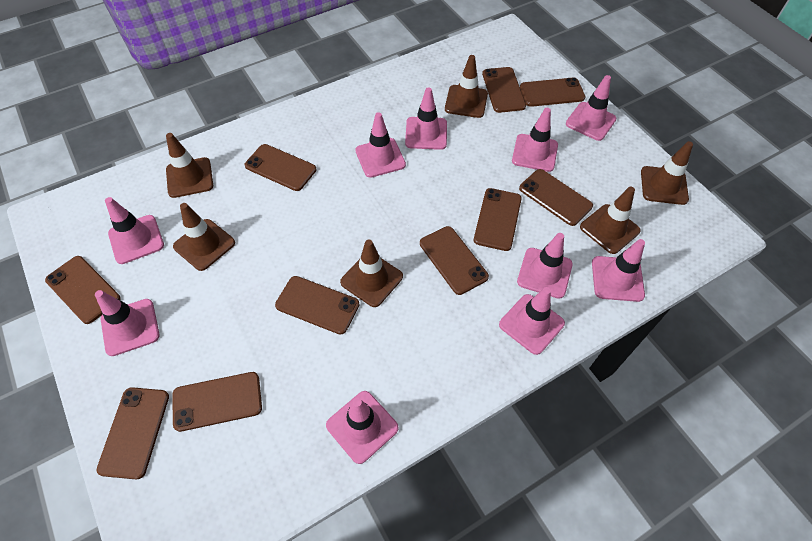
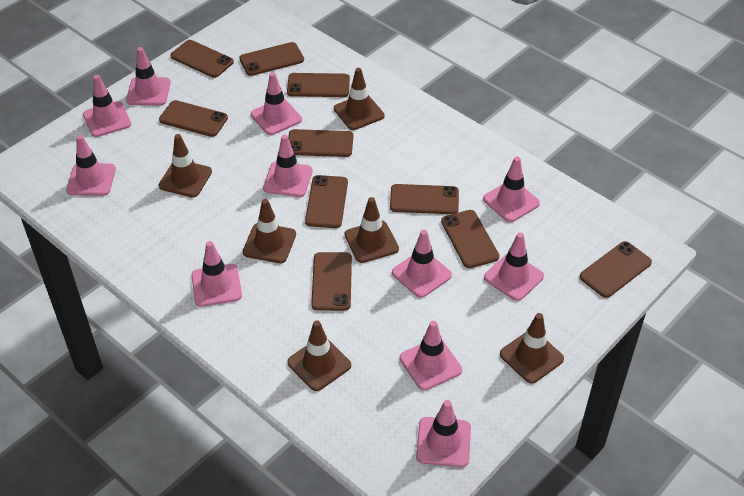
pink traffic cone: [95,290,160,356] [105,197,164,264] [326,391,399,464] [355,112,406,178] [405,87,447,150] [499,287,565,355] [512,108,558,172] [517,233,573,299] [566,75,617,141] [592,239,645,302] = 10 -> [66,135,116,196] [83,75,131,137] [126,47,171,105] [191,241,242,307] [251,72,302,135] [263,135,312,197] [392,230,452,298] [400,321,462,391] [416,400,471,467] [483,157,540,222] [484,233,544,301] = 11

